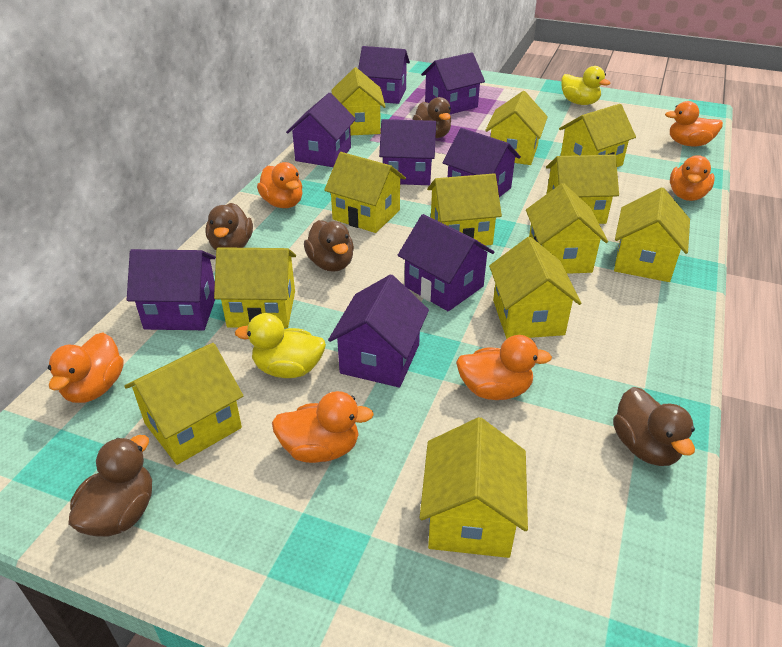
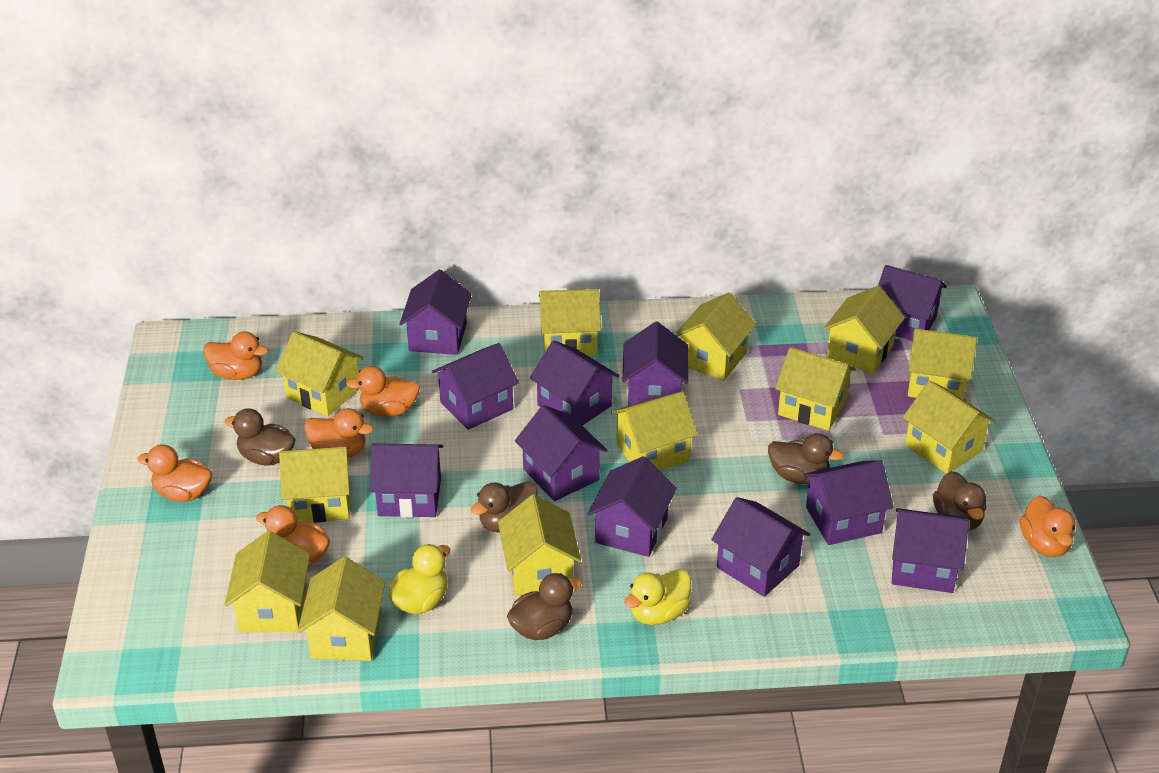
purple house: [127,249,216,330] [286,93,356,167] [328,274,429,388] [358,46,410,104] [379,119,436,185] [398,214,494,311] [421,52,485,114] [443,128,521,197] = 8 -> [370,444,443,518] [400,270,472,355] [432,343,519,430] [515,405,607,501] [530,341,619,426] [588,456,677,557] [622,322,688,406] [711,497,810,597] [803,460,894,545] [878,265,947,341] [892,508,969,593] = 11

